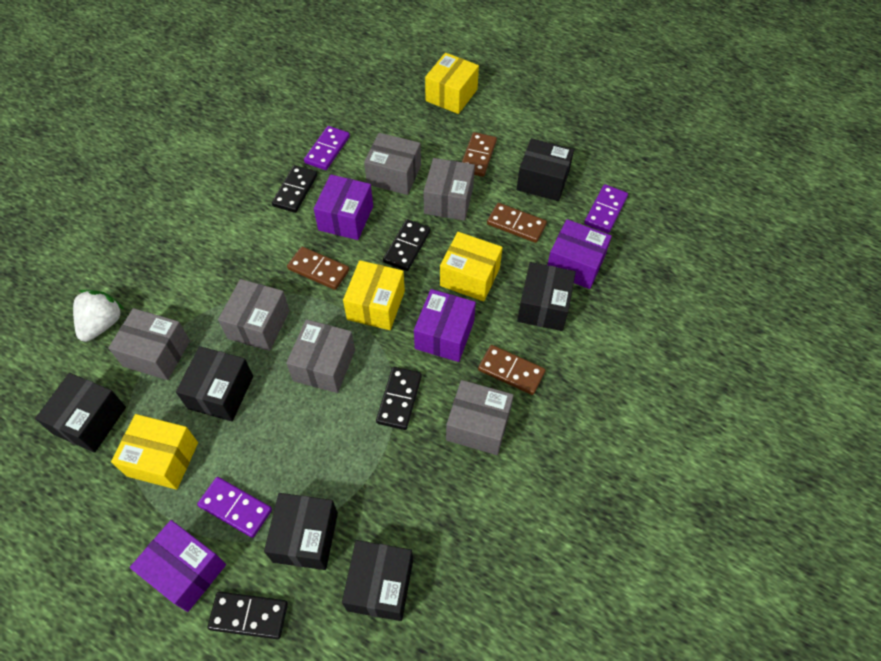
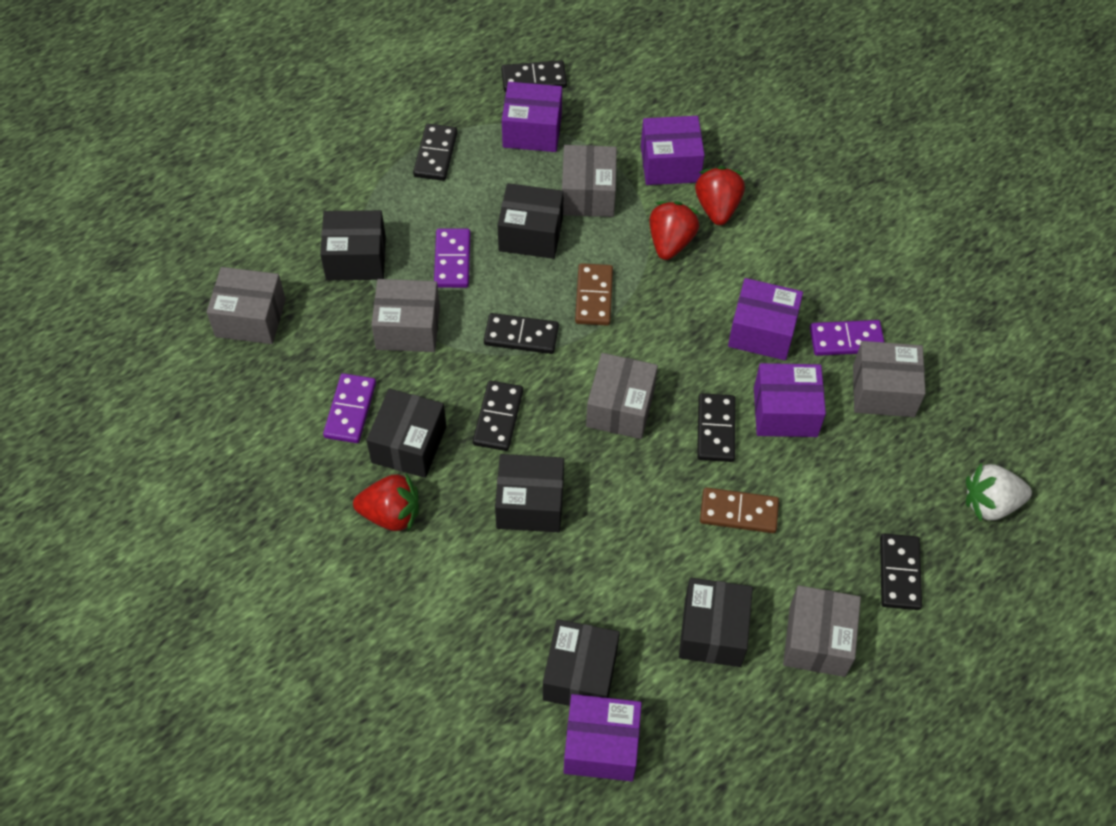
black domino: [208,592,288,639] [272,165,317,213] [376,367,422,430] [383,219,431,271] = 4 -> [413,124,458,181] [473,381,523,451] [484,313,559,354] [501,60,567,92] [697,393,735,462] [880,534,922,610] = 6
brown domino: [287,247,349,290] [462,132,497,177] [478,345,546,395] [487,203,547,243] = 4 -> [575,263,613,326] [700,487,779,533] = 2
purple box: [130,520,226,612] [314,175,373,240] [414,289,476,362] [547,219,612,289] = 4 -> [502,82,562,152] [564,694,642,781] [641,116,705,185] [728,278,803,360] [754,363,826,437] = 5
red strawberry: none = 0 -> [353,473,419,532] [649,201,699,260] [695,166,745,225] = 3
yellow box: [111,414,198,490] [343,260,405,330] [425,53,479,114] [440,232,503,301] = 4 -> none = 0

